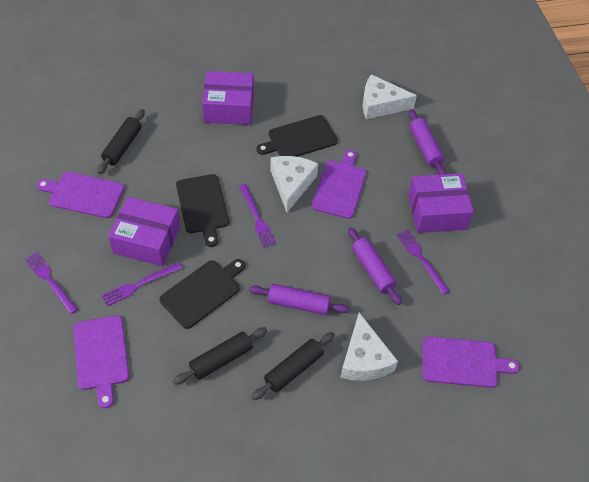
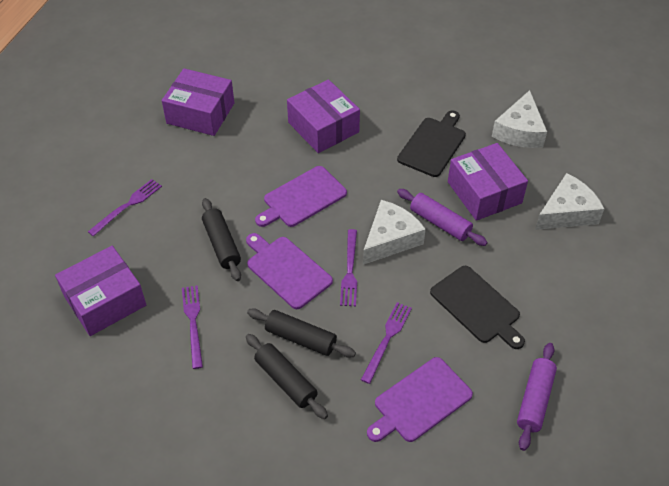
black cutting board: [159,259,245,329] [176,174,229,247] [256,115,338,157] = 3 -> [397,110,466,177] [430,266,525,349] = 2
purple box: [108,196,180,266] [202,71,254,125] [408,173,474,233] = 3 -> [55,246,146,336] [162,68,234,136] [287,79,360,153] [448,143,528,221] = 4
purple cutting board: [36,172,124,218] [73,315,129,408] [312,150,366,219] [422,336,519,388] = 4 -> [246,233,333,309] [255,166,347,227] [367,357,473,442] = 3
purple rolling pin: [249,284,350,315] [348,227,402,305] [409,109,446,175] = 3 -> [397,189,488,246] [517,343,557,451] = 2

